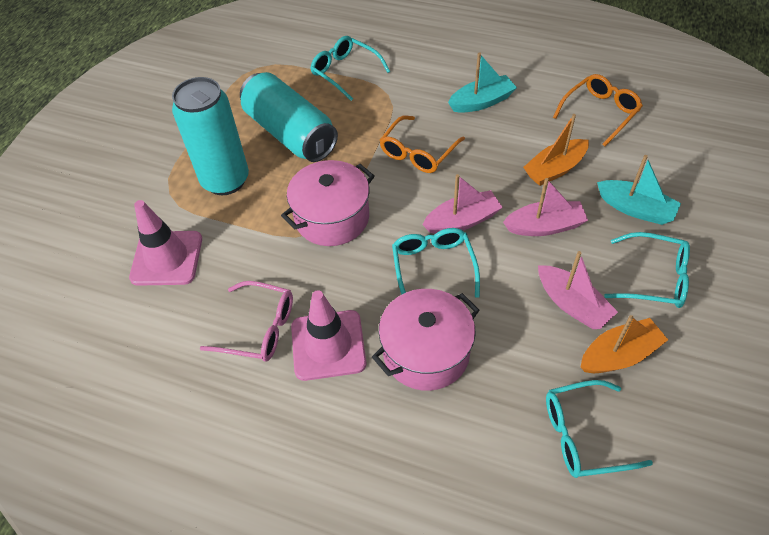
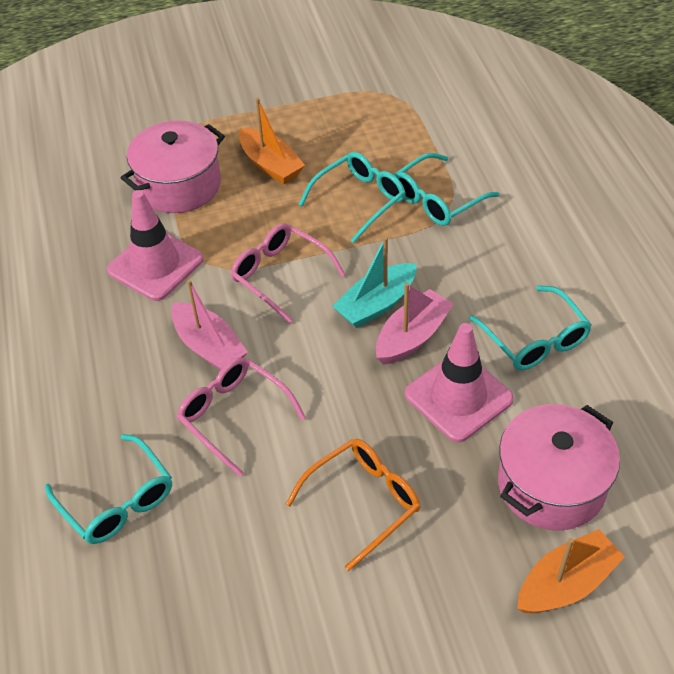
orange glasses: [380,115,465,173] [553,74,643,146] = 2 -> [286,439,420,571] = 1
pink boat: [423,174,503,234] [503,178,588,236] [538,251,618,329] = 3 -> [171,279,248,371] [376,283,454,365] = 2
pink glasses: [200,281,293,362] = 1 -> [177,357,306,477] [230,223,345,323] = 2
turquoise boat: [448,52,517,113] [597,155,681,225] = 2 -> [333,237,417,328] = 1
turquoise can: [172,77,249,195] [240,72,338,162] = 2 -> none = 0

